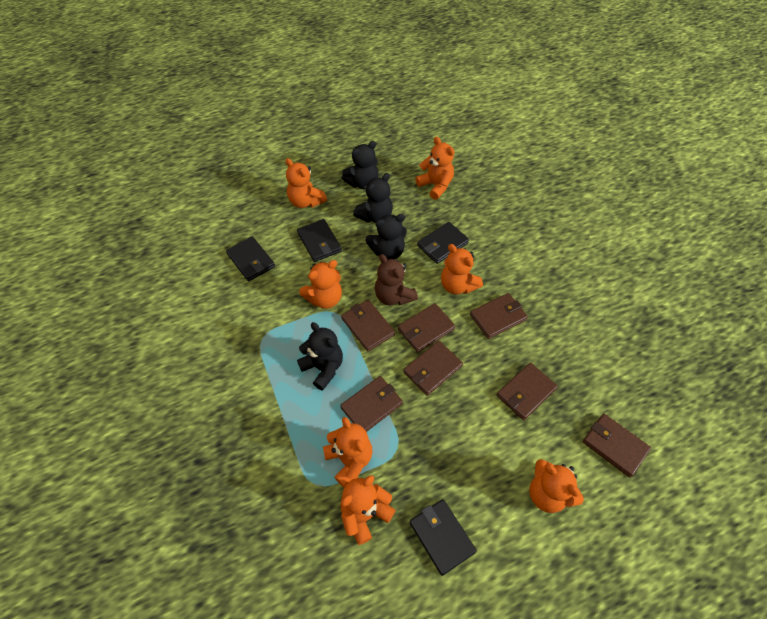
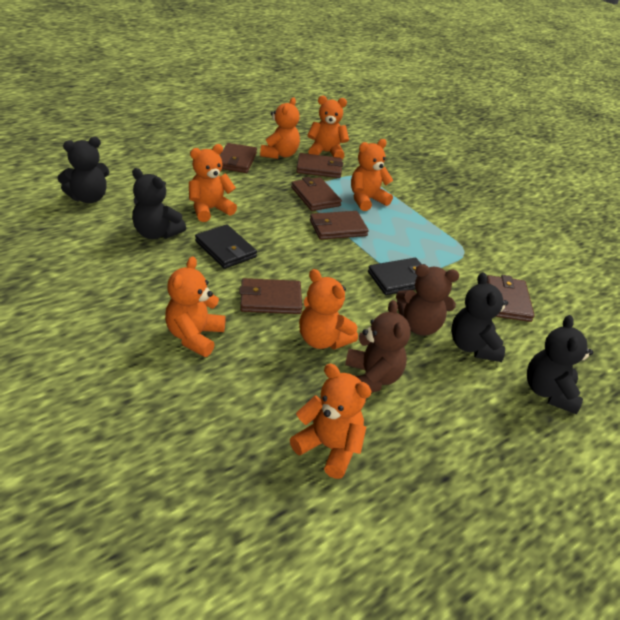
black wallet: [226,236,275,282] [297,219,342,262] [410,499,477,576] [417,222,469,264] = 4 -> [195,224,257,269] [368,258,425,295] = 2
brown teddy bear: [375,254,418,305] = 1 -> [345,300,411,393] [396,264,459,336] = 2
brown wallet: [340,376,403,432] [341,300,395,352] [398,303,455,353] [403,341,463,396] [470,293,528,339] [497,363,558,420] [583,414,651,477] = 7 -> [220,143,257,173] [239,278,302,314] [291,177,342,211] [296,153,343,178] [310,211,369,240] [487,275,535,322] = 6

